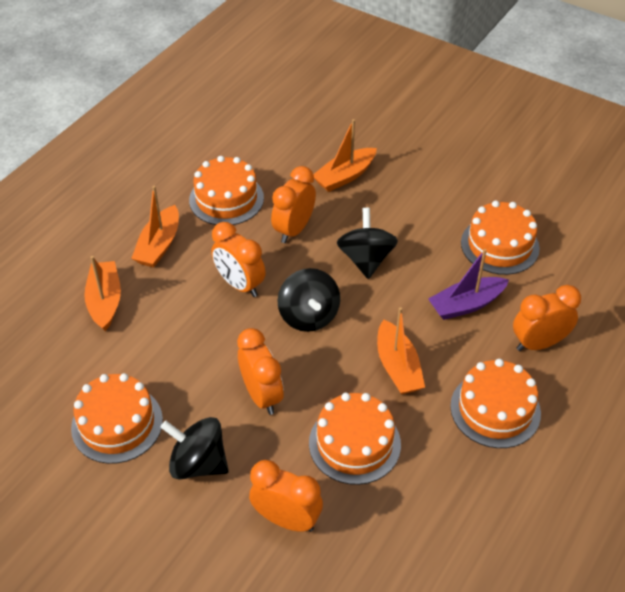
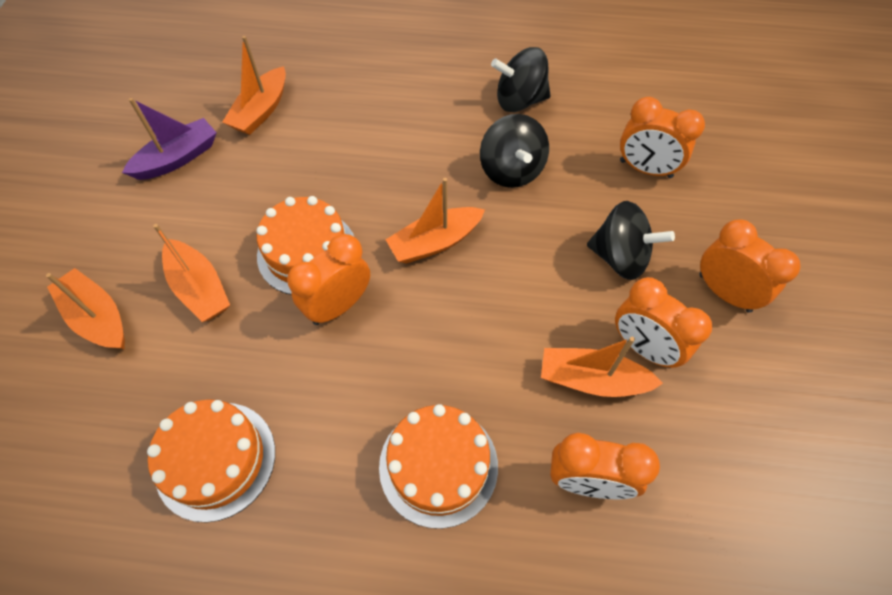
orange boat: [84,256,121,331] [131,186,179,267] [313,119,377,192] [377,307,425,394] = 4 -> [46,268,125,349] [153,224,230,322] [222,36,286,135] [385,178,485,264] [541,337,663,397] = 5
orange cake: [71,373,163,464] [189,156,264,225] [309,393,401,485] [450,359,541,448] [461,201,540,275] = 5 -> [147,399,275,523] [257,196,354,295] [379,404,498,529] = 3

